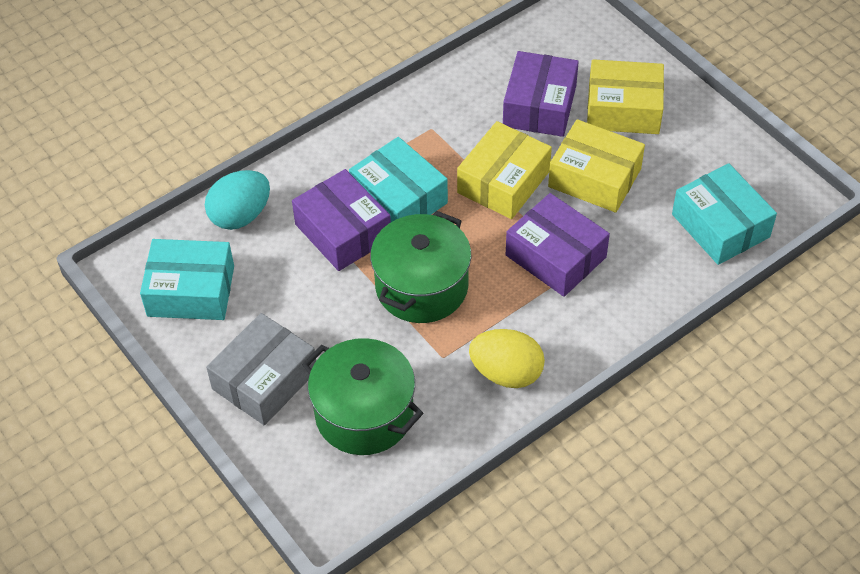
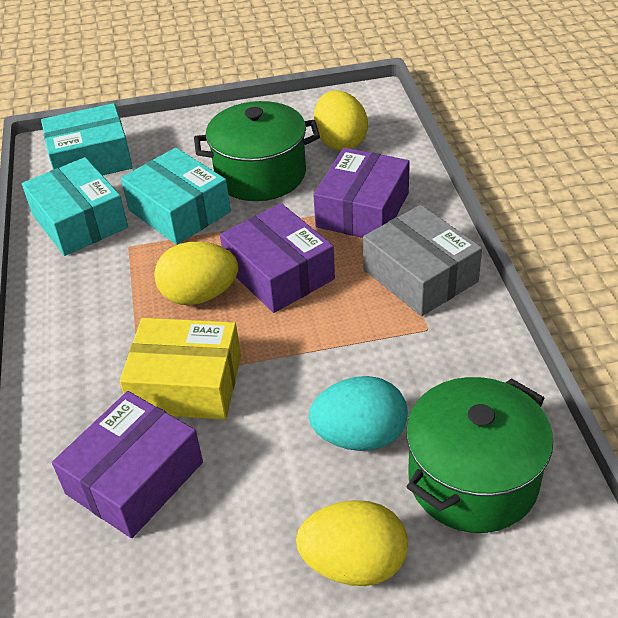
yellow box: [457,121,552,219] [548,119,645,213] [587,59,664,134] = 3 -> [120,318,241,420] = 1
yellow egg: [469,329,545,388] = 1 -> [154,242,238,305] [296,500,408,586] [314,90,368,151] = 3

